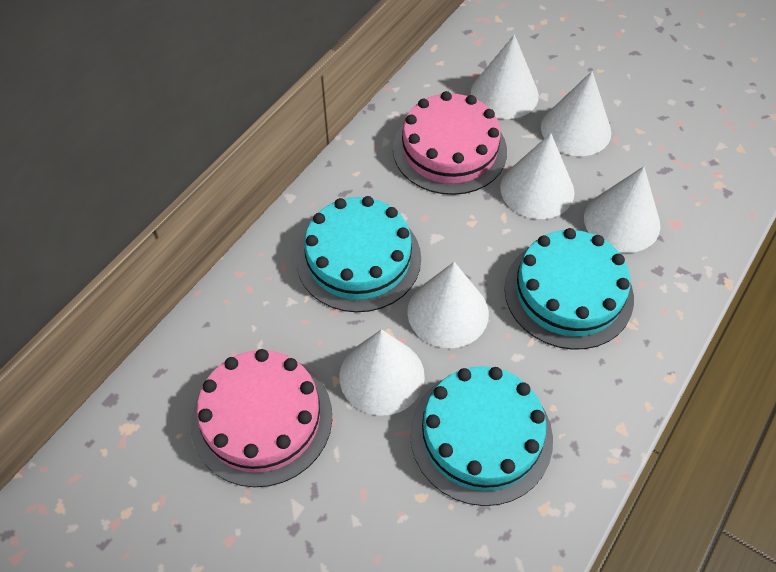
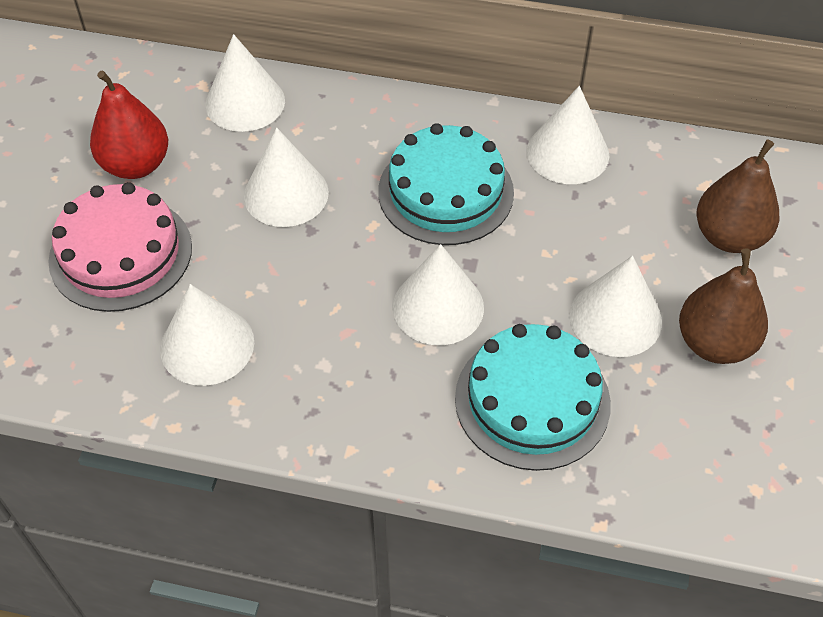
brown pear: none = 0 -> [679,249,768,364] [697,140,780,253] = 2
pink cake: [191,349,332,487] [393,91,507,195] = 2 -> [48,182,192,312] = 1
red pear: none = 0 -> [90,71,168,179] = 1
turquoise cake: [296,196,421,312] [410,366,553,506] [504,228,634,350] = 3 -> [378,123,514,245] [455,324,611,471] = 2

